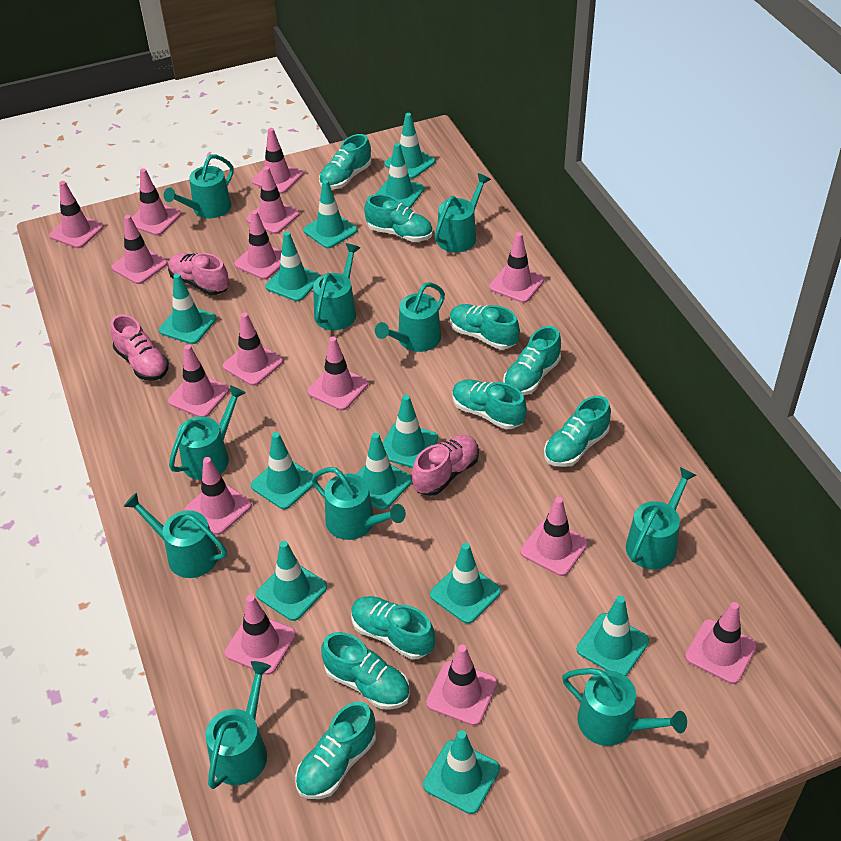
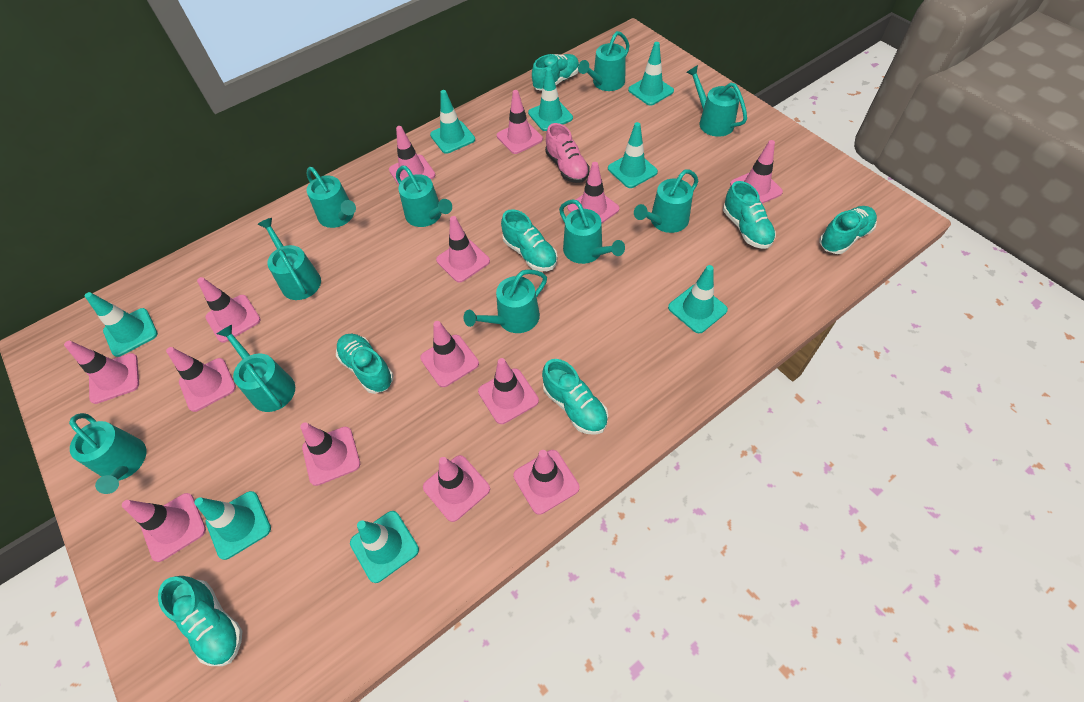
pink shoe: [110,314,169,381] [168,253,229,295] [412,435,479,496] = 3 -> [545,123,590,183] = 1
pink traffic cone: [49,181,104,248] [112,215,168,284] [131,168,181,236] [168,344,229,417] [184,457,252,535] [223,312,283,386] [225,595,296,675] [234,210,281,280] [246,166,300,234] [252,128,303,194] [307,336,368,410] [426,645,497,726] [489,232,544,303] [520,497,588,576] [685,602,757,684] = 15 -> [64,341,139,404] [122,493,206,562] [166,347,236,412] [197,277,261,343] [300,422,360,486] [389,126,435,185] [420,321,479,387] [423,455,490,522] [436,216,490,283] [478,358,539,424] [497,90,543,154] [513,450,579,515] [567,162,619,223] [730,140,783,204] = 14
turquoise shoe: [295,702,376,799] [319,134,371,189] [321,632,410,710] [351,596,435,660] [364,194,433,242] [450,304,520,350] [452,379,527,429] [503,326,561,395] [544,396,611,467] = 9 -> [158,576,242,666] [336,334,393,394] [501,209,558,271] [532,54,579,91] [542,359,608,435] [723,181,776,249] [819,206,877,254] = 7
turquoise traffic cone: [159,273,216,344] [251,432,314,509] [256,541,327,621] [265,231,321,301] [303,180,357,248] [356,433,412,510] [376,143,424,208] [383,395,438,468] [384,113,435,179] [423,730,500,814] [430,543,501,624] [577,596,649,676] = 12 -> [85,292,158,357] [194,491,271,560] [350,511,419,583] [430,90,475,154] [528,67,573,131] [608,122,658,188] [628,42,674,106] [668,265,728,333] = 8

